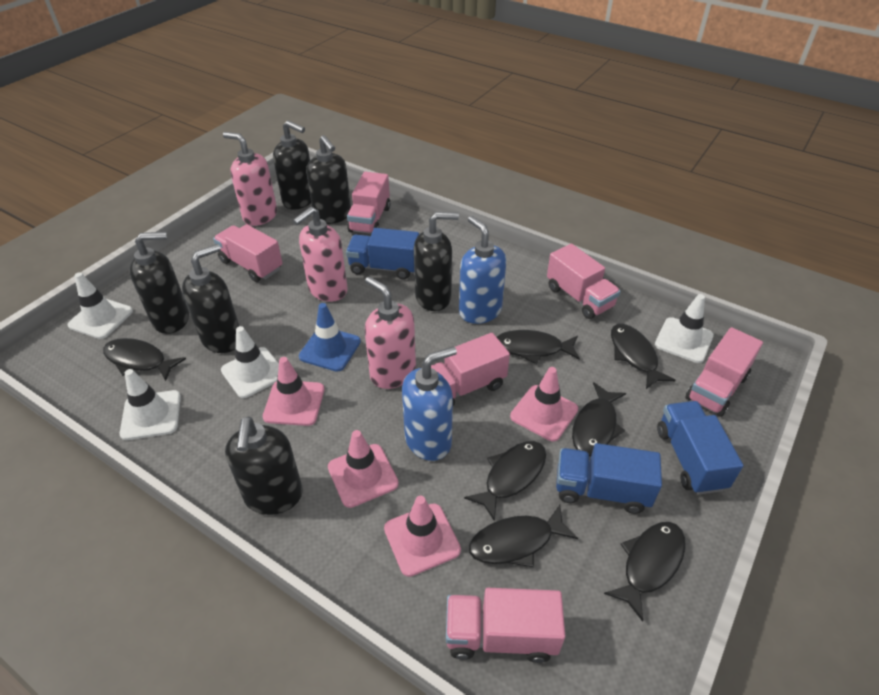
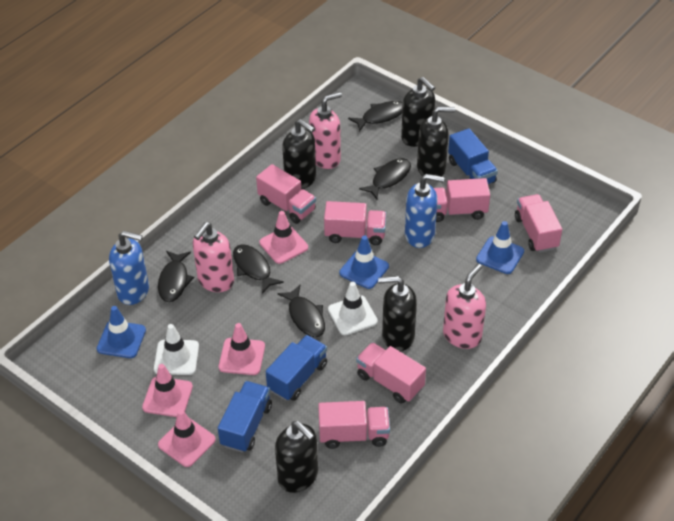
black fish: [103,338,186,381] [464,441,546,521] [469,505,578,567] [497,330,580,364] [572,382,626,456] [604,522,686,622] [611,324,675,389] = 7 -> [158,251,194,302] [233,244,284,294] [277,285,325,337] [348,101,403,132] [359,158,411,199] = 5
black soap dispenser: [129,232,189,334] [182,244,239,353] [225,416,303,515] [273,120,311,210] [306,135,351,224] [414,212,459,311] = 6 -> [275,421,318,493] [282,119,316,190] [378,276,417,351] [401,77,435,147] [417,107,455,176] = 5
blue traffic cone: [299,303,361,372] = 1 -> [97,306,146,358] [339,236,389,289] [476,221,524,274] = 3
white traffic cone: [68,272,133,339] [120,369,181,440] [221,326,279,398] [655,294,714,363] = 4 -> [154,324,199,375] [328,282,378,335] = 2

